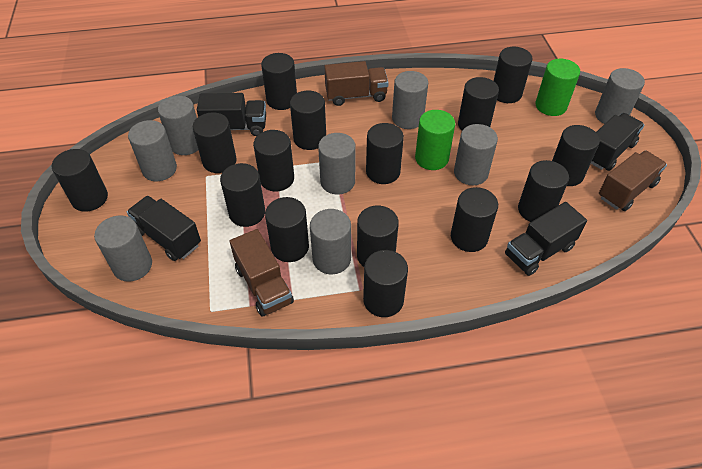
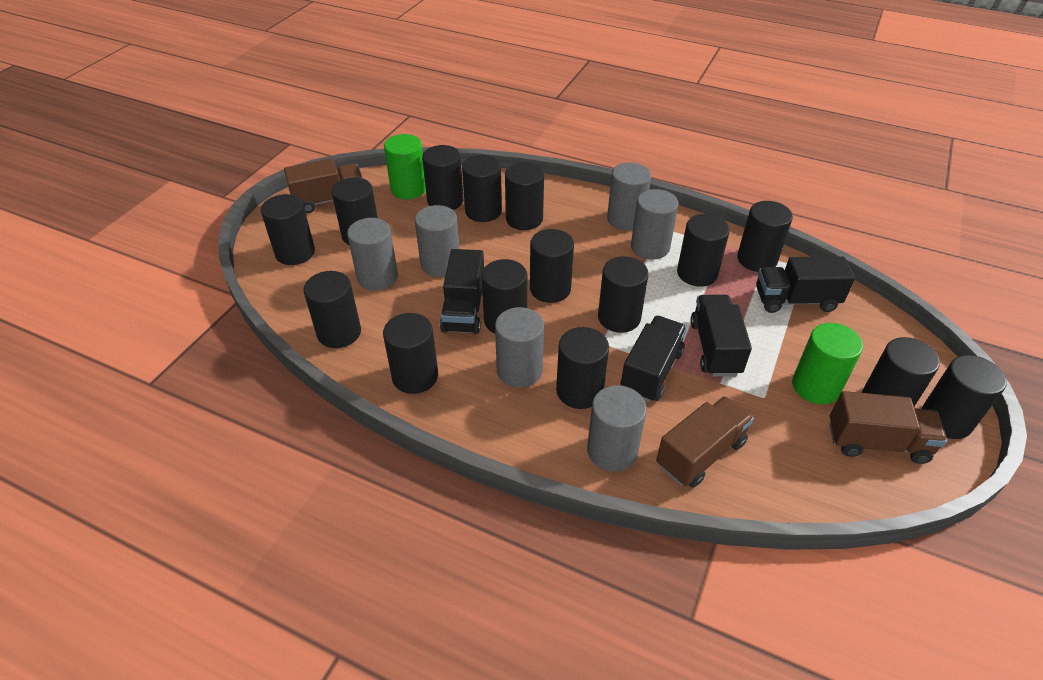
grey cylinder: [94,215,152,282] [128,120,177,181] [158,96,198,155] [310,209,351,274] [318,133,356,195] [392,71,428,129] [454,124,498,185] [595,68,645,124] = 8 -> [347,218,398,291] [415,205,459,277] [495,307,544,388] [587,385,647,472] [607,162,651,230] [631,189,679,260] = 6

